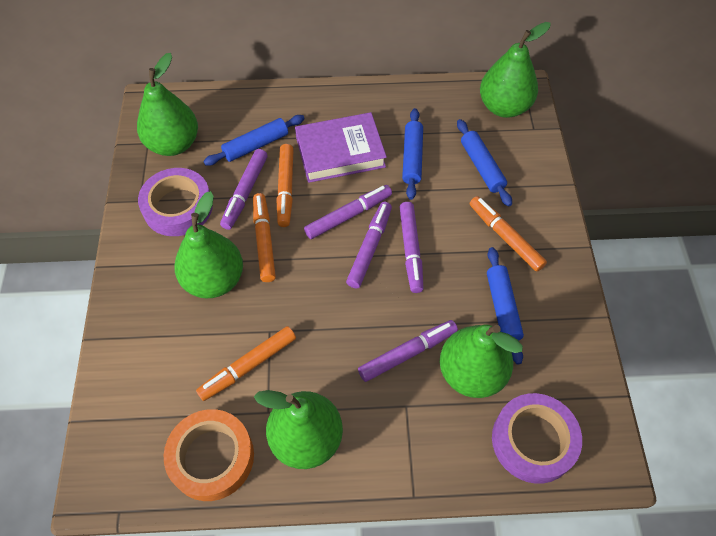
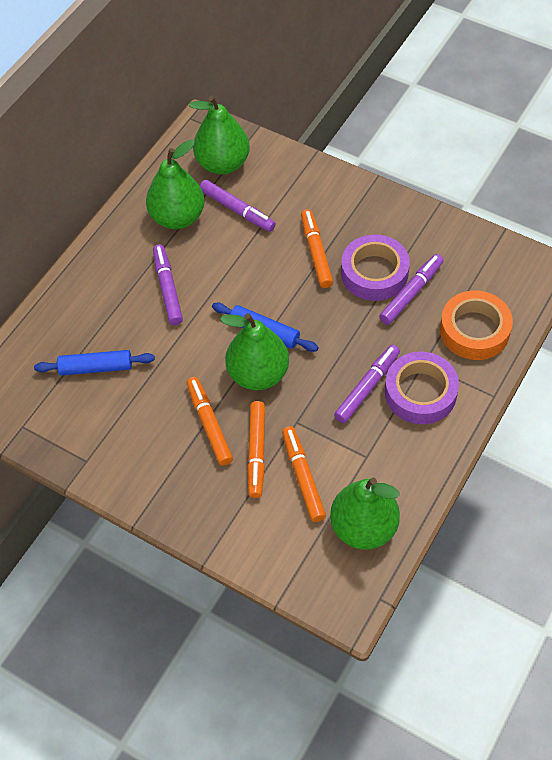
blue rolling pin: [203,115,305,166] [402,108,423,200] [457,119,512,206] [487,247,524,365] = 4 -> [34,350,155,376] [212,302,319,352] = 2
green pear: [137,53,198,156] [174,191,243,298] [254,390,343,469] [440,324,523,398] [480,22,551,118] = 5 -> [146,140,205,229] [189,96,250,174] [220,313,289,390] [330,478,400,550] = 4
purple book: [295,112,387,183] = 1 -> none = 0
purple marker: [220,149,268,230] [304,185,392,239] [346,202,392,288] [358,320,458,382] [400,202,424,293] = 5 -> [153,244,183,325] [200,180,276,232] [334,345,400,423] [379,254,444,325] = 4

